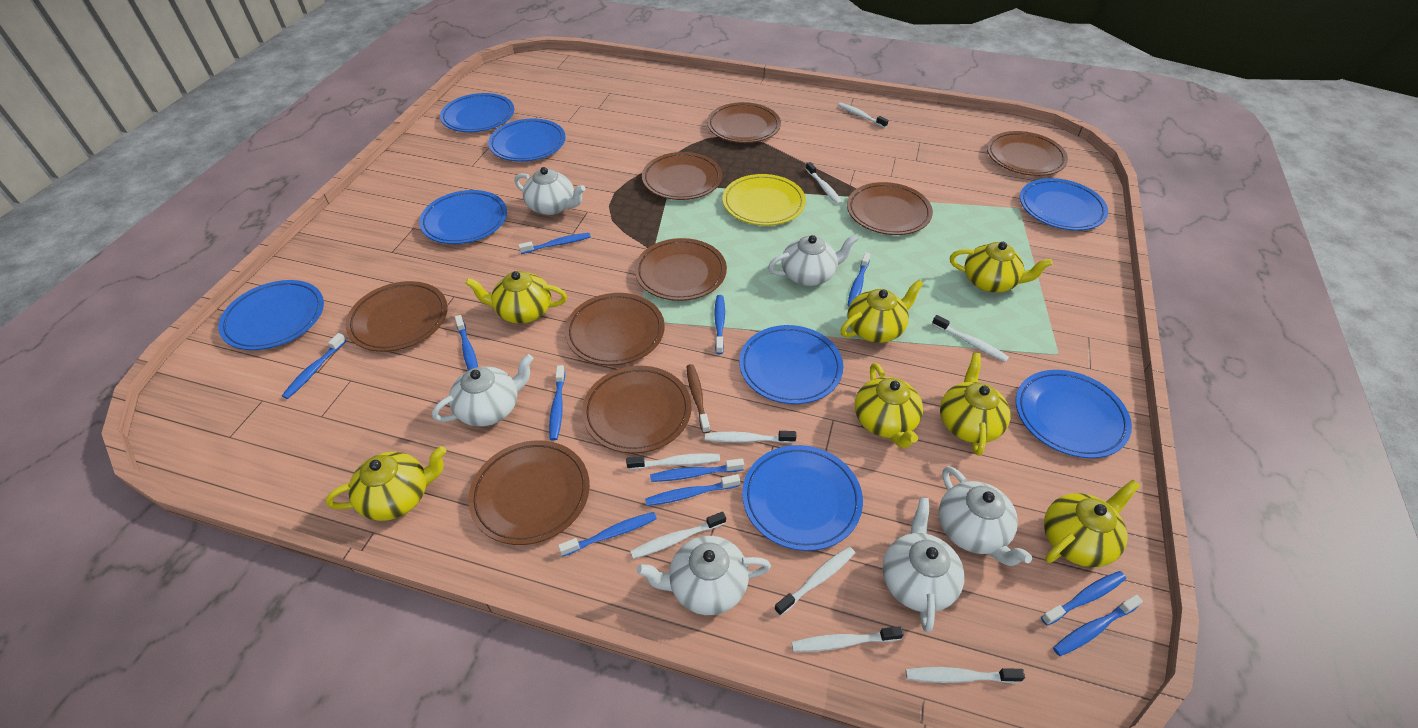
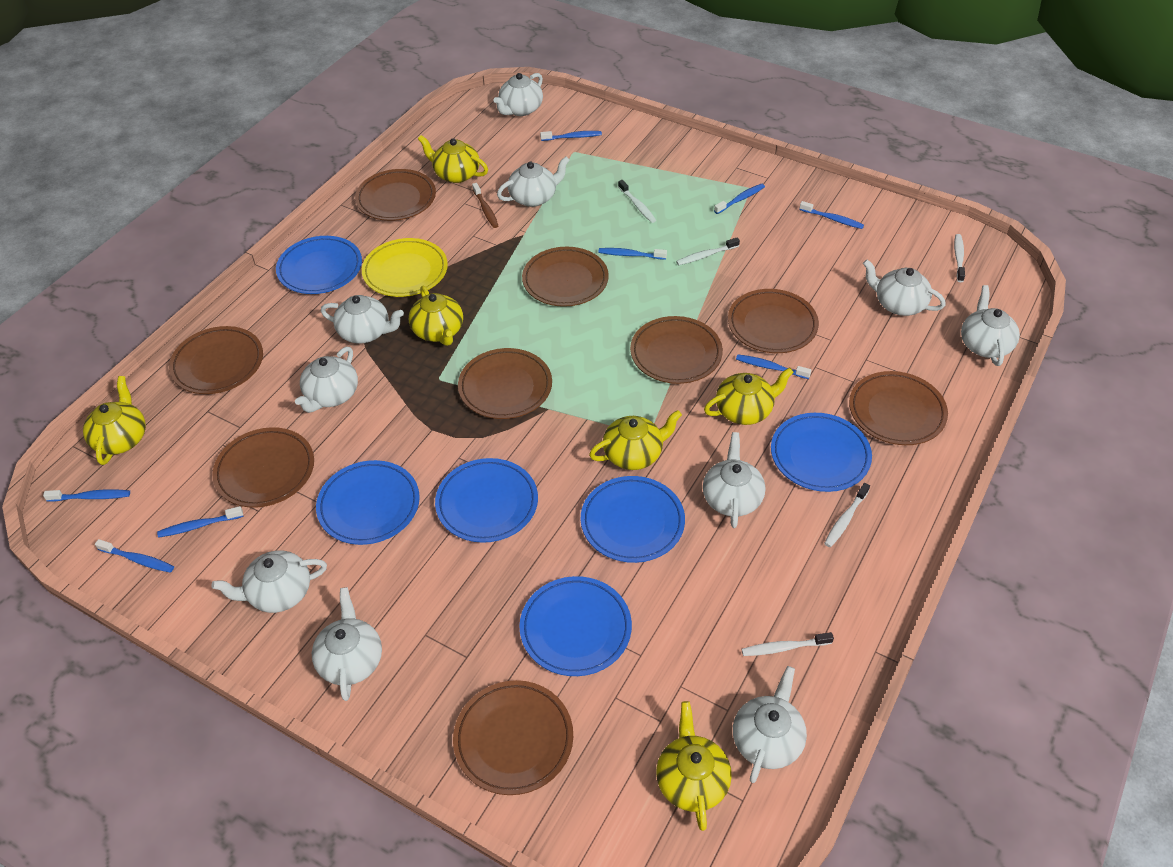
blue plate: [218,280,324,350] [419,190,507,244] [440,93,514,132] [488,118,566,162] [739,325,843,404] [742,445,863,551] [1016,370,1132,458] [1020,178,1108,231] = 8 -> [276,236,362,294] [316,460,420,545] [435,458,538,543] [519,576,632,676] [581,476,685,563] [771,413,872,492] = 6
blue toothbrush: [282,333,346,399] [455,315,478,371] [518,233,591,254] [549,365,565,441] [558,512,657,557] [645,474,740,506] [650,458,744,482] [714,295,725,354] [847,253,870,307] [1041,571,1126,626] [1053,595,1143,656] = 11 -> [43,489,130,502] [95,539,174,573] [157,506,243,538] [540,131,602,141] [598,248,667,260] [714,184,765,214] [736,354,811,379] [799,201,864,229] = 8
white teapot: [432,354,534,427] [514,167,585,215] [637,536,771,615] [768,234,858,286] [882,497,964,632] [939,466,1032,566] = 6 -> [211,551,327,613] [295,347,358,413] [312,587,382,701] [321,295,404,344] [493,73,543,116] [497,157,570,207] [703,432,765,528] [733,666,807,783] [863,259,946,316] [961,285,1020,366] = 10
white toothbrush: [626,453,720,470] [630,512,726,559] [705,431,796,443] [774,547,855,616] [792,626,904,652] [806,162,843,205] [838,103,889,128] [905,667,1025,683] [932,315,1009,362] = 9 -> [618,180,656,223] [676,238,740,265] [742,632,834,656] [824,483,870,547] [954,234,965,282] = 5
yellow teapot: [326,446,447,521] [465,271,567,324] [840,280,924,343] [855,363,923,448] [940,353,1010,456] [950,242,1053,293] [1044,480,1140,568] = 7 -> [83,376,146,465] [409,286,463,346] [418,135,488,183] [589,410,682,470] [656,701,732,831] [704,367,794,425] = 6

